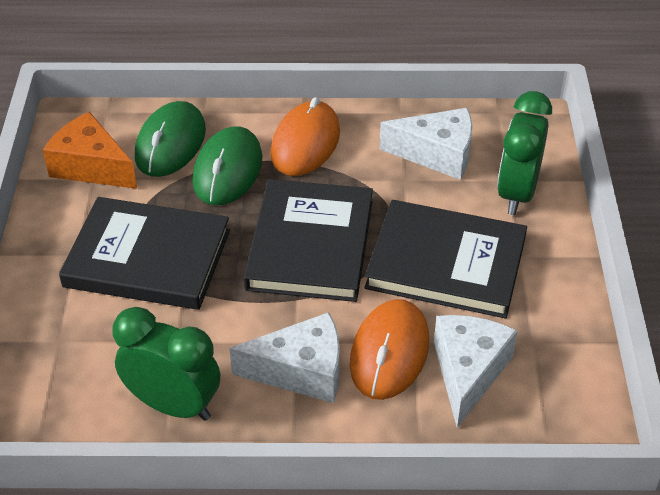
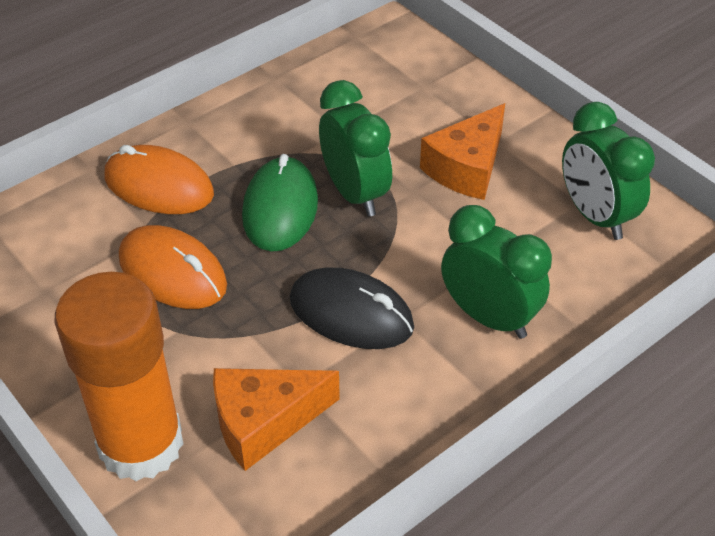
black book: [59,197,230,310] [244,179,373,302] [364,200,527,319] = 3 -> none = 0
black mouse: none = 0 -> [290,268,414,349] = 1
green clock: [113,307,220,421] [497,91,552,215] = 2 -> [319,80,392,217] [441,205,552,339] [562,102,655,240] = 3
green mouse: [135,101,206,177] [193,126,262,205] = 2 -> [242,154,318,252] = 1
orange cheese: [43,112,137,189] = 1 -> [213,368,340,471] [420,103,505,200] = 2
orange glue stick: none = 0 -> [54,272,184,481] = 1
white cheese: [229,312,340,403] [380,108,472,180] [434,315,518,428] = 3 -> none = 0

